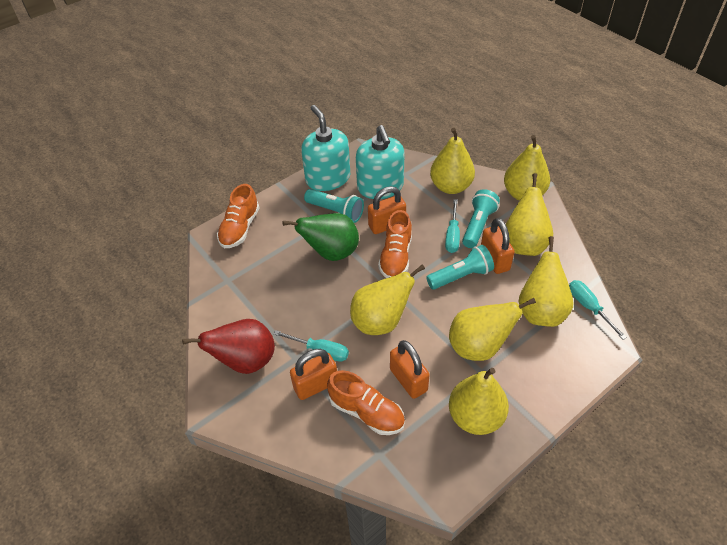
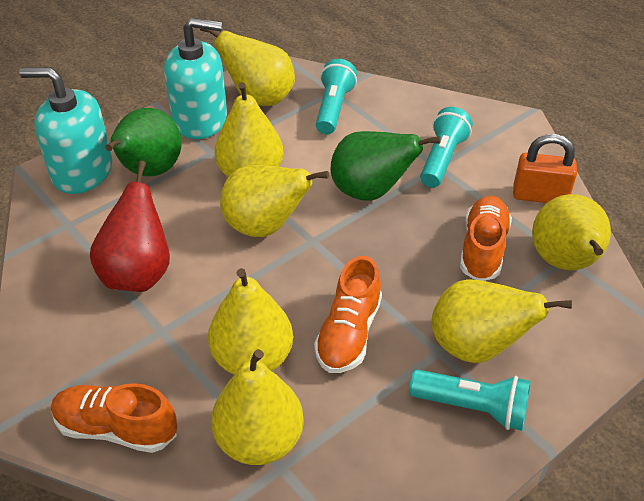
green pear: [282,213,359,261] = 1 -> [105,108,182,176] [331,131,441,201] = 2
orange padlock: [290,349,337,400] [368,186,406,234] [390,340,430,399] [481,218,515,274] = 4 -> [513,134,577,203] = 1
turquoise screwdriver: [274,330,349,362] [445,199,460,253] [569,280,627,340] = 3 -> none = 0

